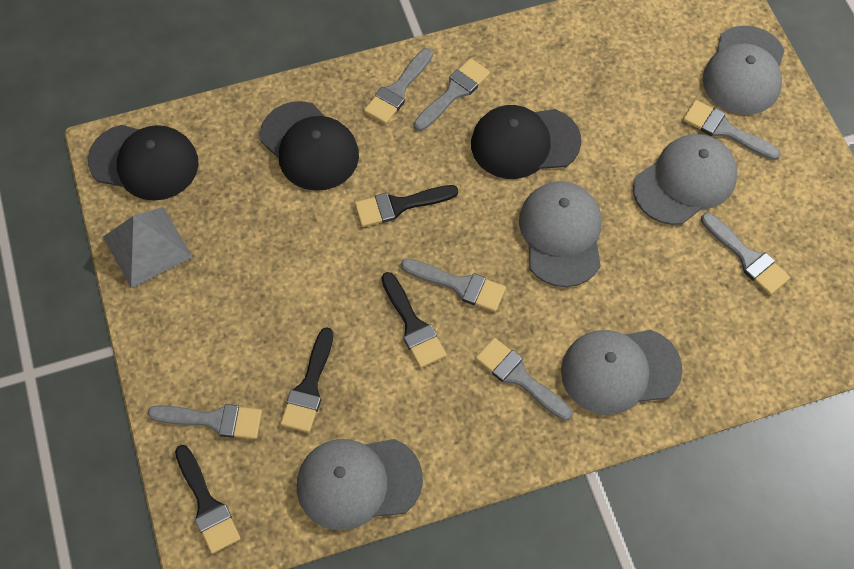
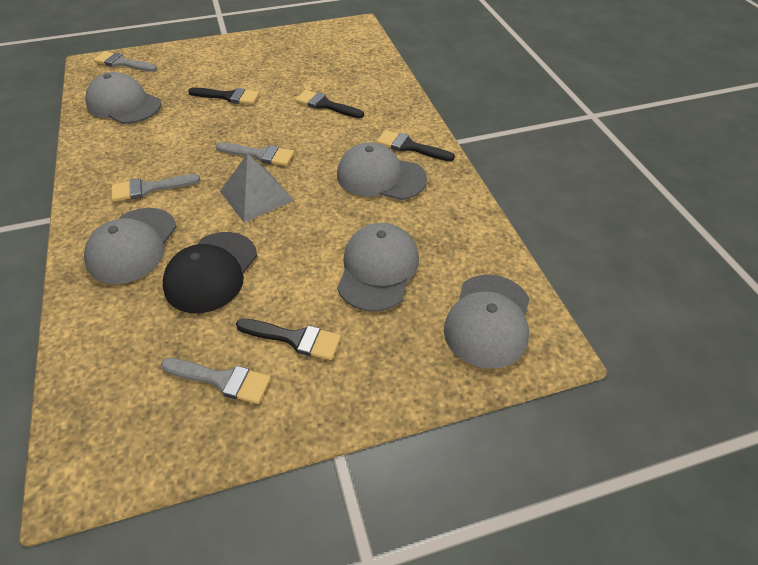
black cap: [88,125,199,201] [260,101,359,191] [471,105,581,179] = 3 -> [163,232,257,313] = 1
grey brush: [147,404,262,439] [364,48,433,124] [401,258,506,312] [414,58,490,131] [476,338,573,421] [683,100,781,160] [701,213,790,295] = 7 -> [93,51,157,72] [112,174,200,202] [161,358,271,404] [216,143,294,166] = 4

